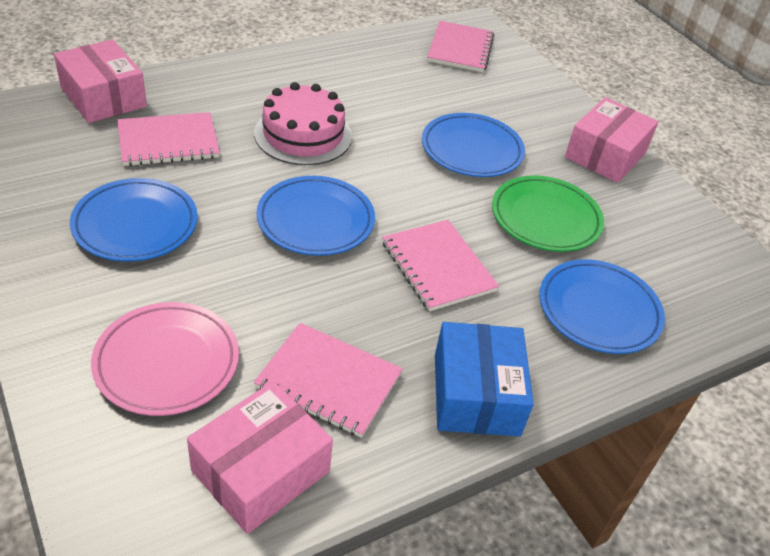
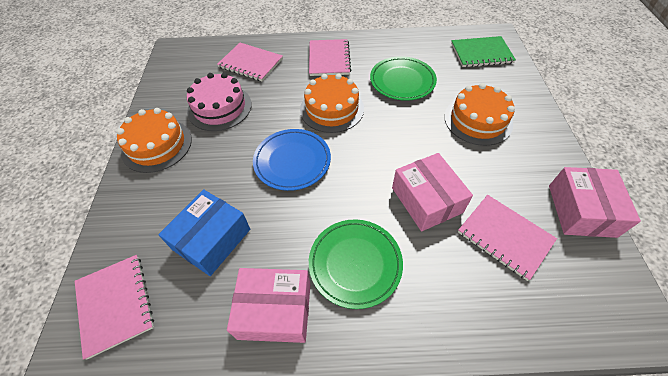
blue plate: [70,178,198,262] [256,176,375,256] [422,113,525,177] [539,259,665,354] = 4 -> [253,129,331,191] = 1
green notebook: none = 0 -> [451,36,516,67] = 1
green plate: [492,176,604,252] = 1 -> [309,219,403,309] [370,56,437,101] = 2
orange cake: none = 0 -> [116,108,192,173] [300,73,364,133] [444,83,515,146] = 3
pink plate: [91,302,239,416] = 1 -> none = 0

